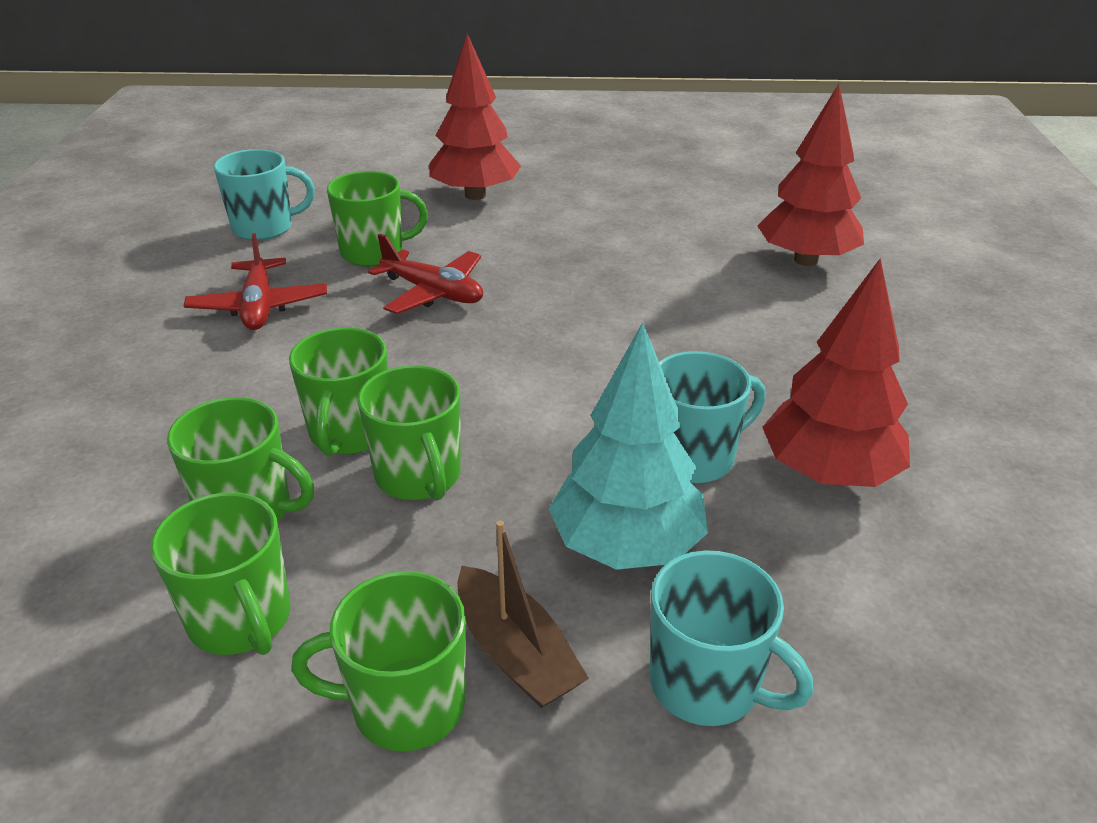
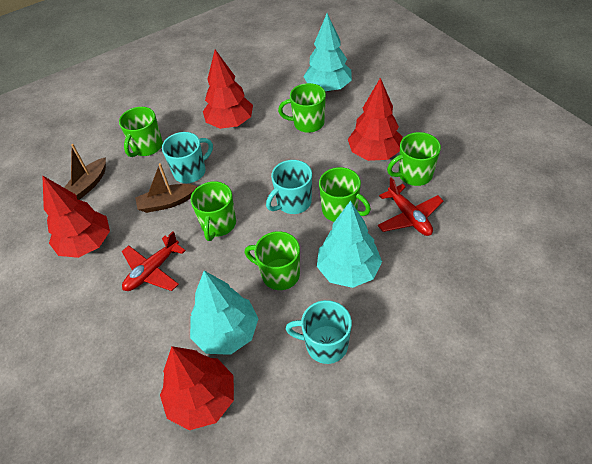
brown boat: [457,520,589,708] = 1 -> [64,144,106,200] [135,163,198,213] = 2
red tree: [429,34,521,200] [757,84,864,266] [762,259,910,487] = 3 -> [42,175,110,258] [160,346,234,430] [203,50,253,129] [348,78,403,161] = 4
turquoise tree: [549,322,708,570] = 1 -> [190,271,259,355] [303,13,352,92] [317,201,382,288] = 3

